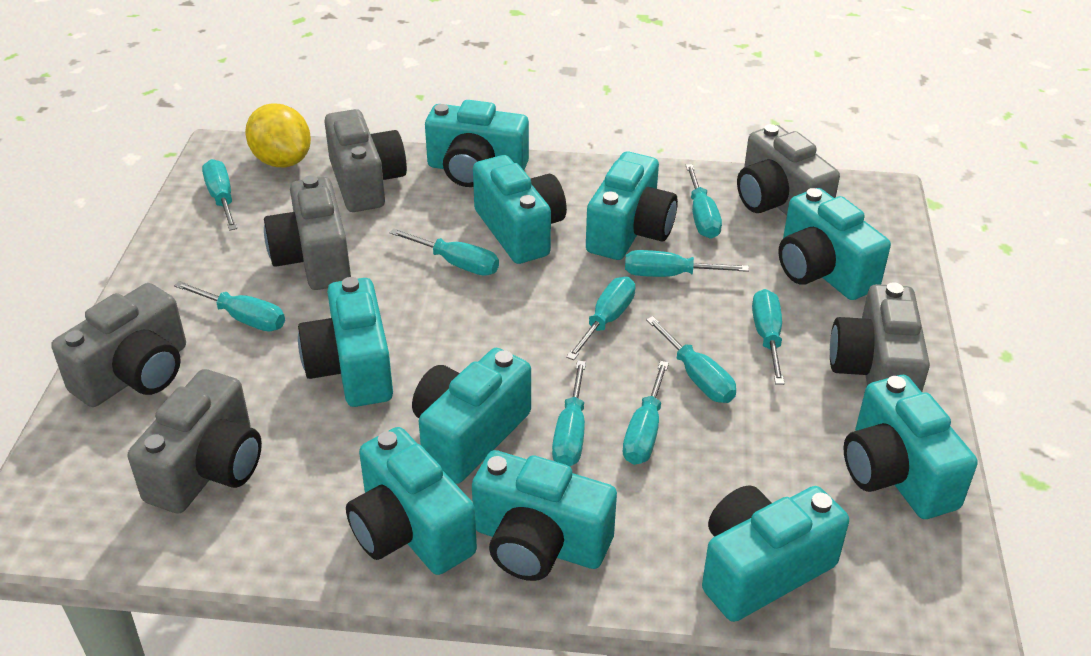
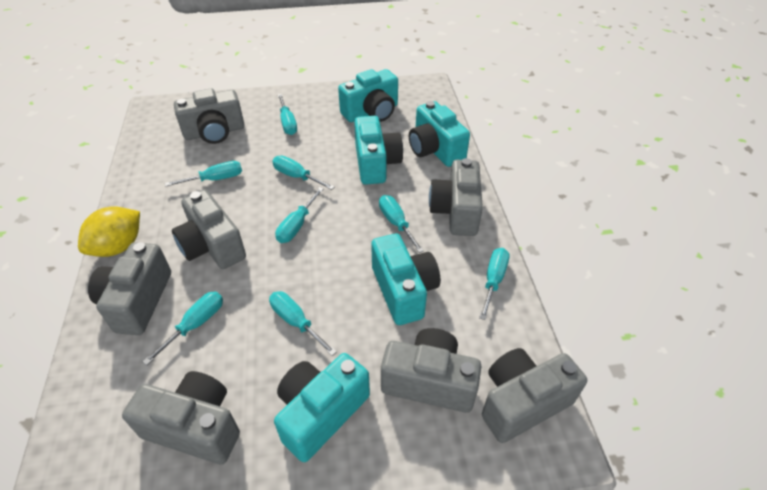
grey camera: [51,283,186,407] [128,369,262,513] [264,175,351,290] [324,109,407,212] [737,124,840,215] [830,282,930,392] = 6 -> [88,242,171,335] [122,371,240,465] [172,190,246,269] [174,88,244,144] [381,328,482,413] [429,158,483,236] [482,348,587,443] = 7
turquoise camera: [298,277,393,407] [346,427,477,575] [412,348,531,484] [425,100,529,187] [472,450,617,581] [473,155,567,264] [586,152,678,260] [702,485,849,622] [778,188,891,300] [844,375,978,519] = 10 -> [274,353,370,462] [338,69,398,122] [354,116,403,185] [371,233,440,325] [409,101,470,167] = 5
turquoise screwdriver: [174,281,285,331] [202,159,237,230] [389,228,499,276] [552,361,586,466] [566,277,635,360] [623,361,669,465] [625,250,749,277] [646,316,736,403] [686,164,722,239] [752,289,785,385] = 10 -> [142,291,223,365] [165,161,242,187] [269,291,337,356] [272,156,335,190] [275,187,324,243] [278,94,297,135] [379,195,424,253] [479,248,509,320] = 8

